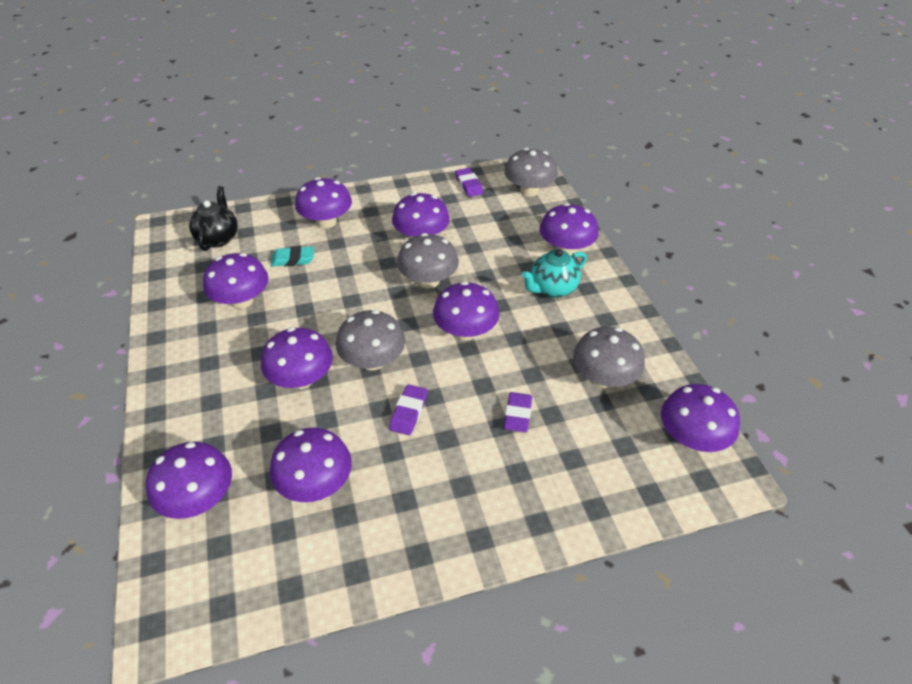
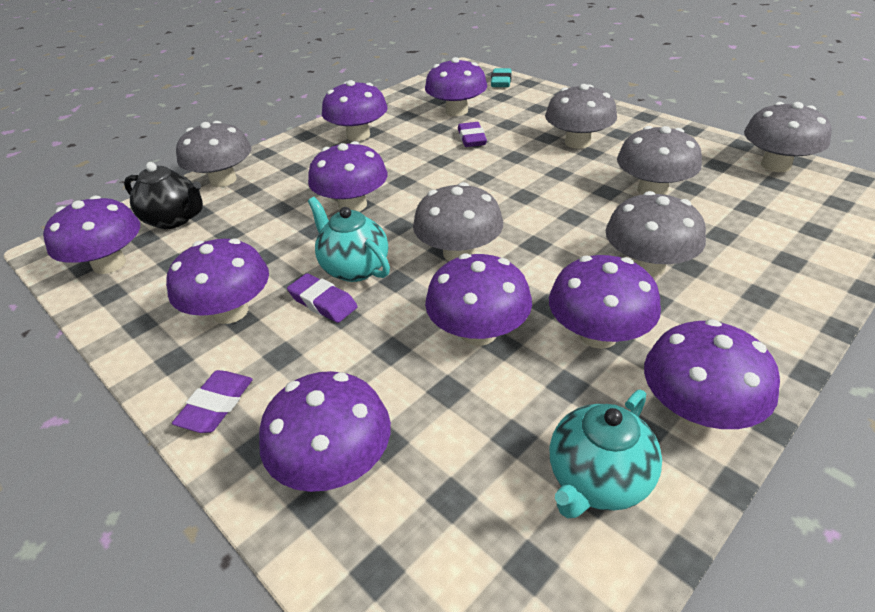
grey mushroom: [336,310,405,371] [397,233,459,288] [504,148,558,197] [573,327,645,388] = 4 -> [176,121,251,187] [413,182,503,261] [545,84,617,149] [606,191,706,276] [617,126,702,195] [744,102,832,172] = 6
turquoise teapot: [521,249,587,298] = 1 -> [308,197,390,282] [549,390,662,518] = 2

